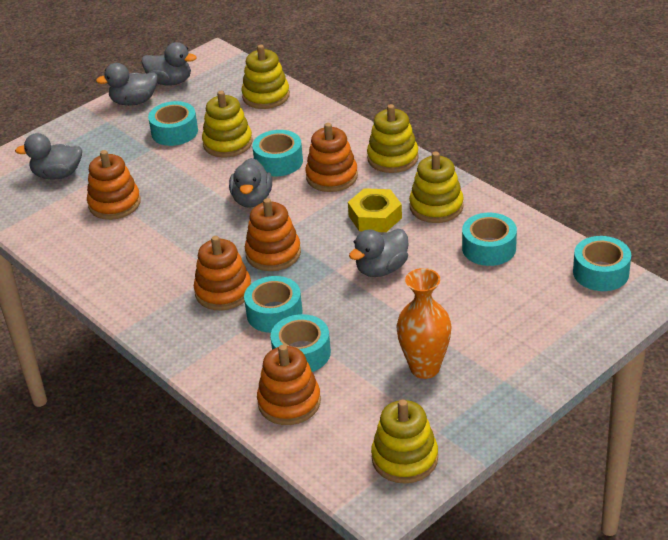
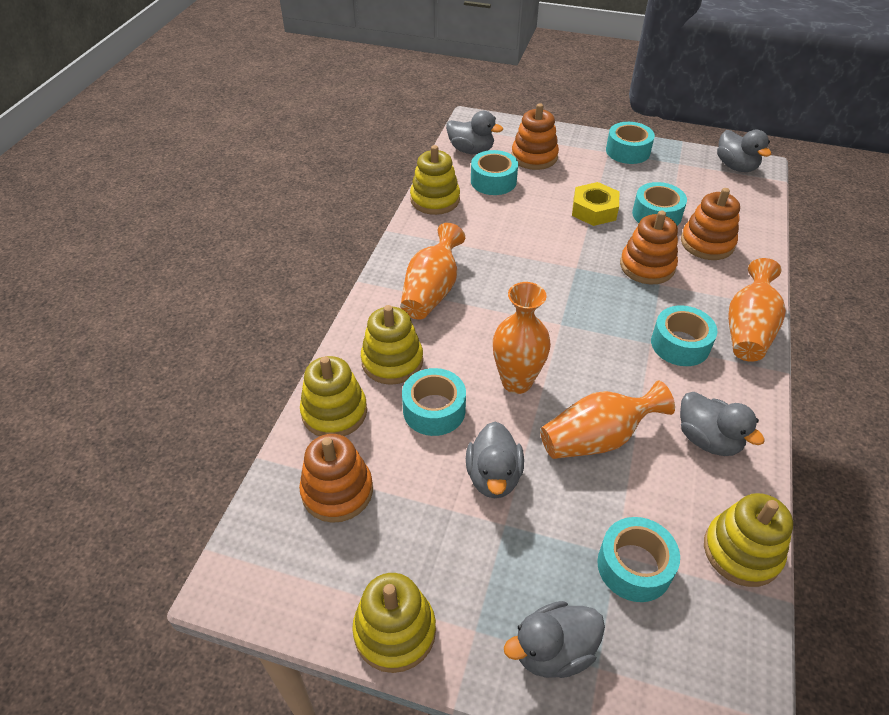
orange stacking toy: [87,150,141,220] [194,236,251,310] [245,198,301,271] [257,345,321,425] [305,123,358,192] = 5 -> [299,434,373,523] [512,103,559,170] [620,211,678,285] [681,188,740,260] = 4
orange vase: [396,268,452,379] = 1 -> [400,223,465,320] [493,282,551,394] [540,380,675,459] [728,258,786,362] = 4

